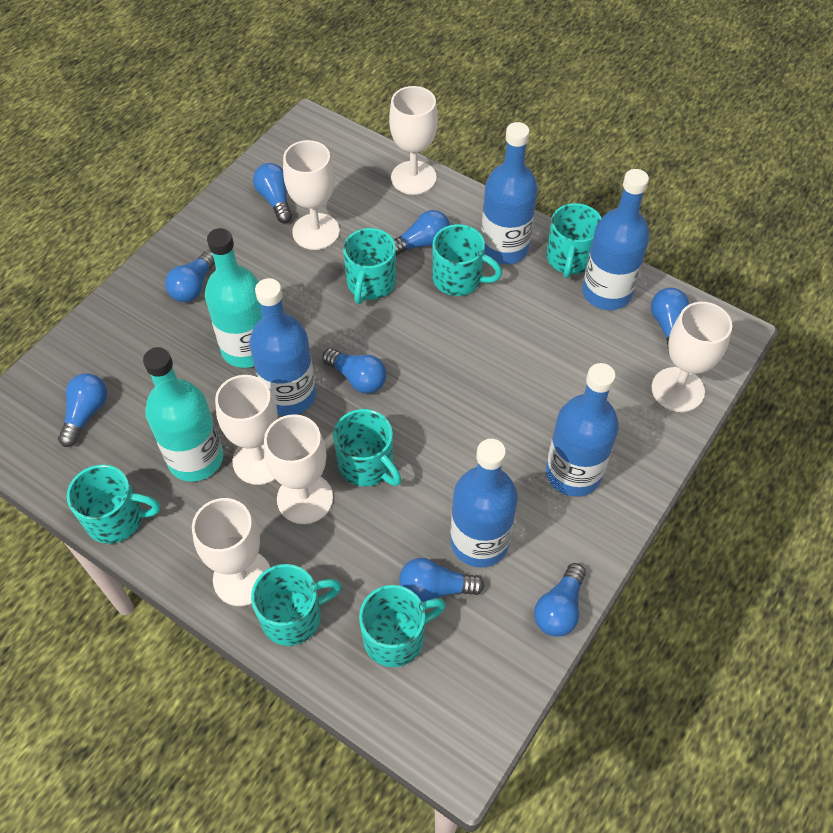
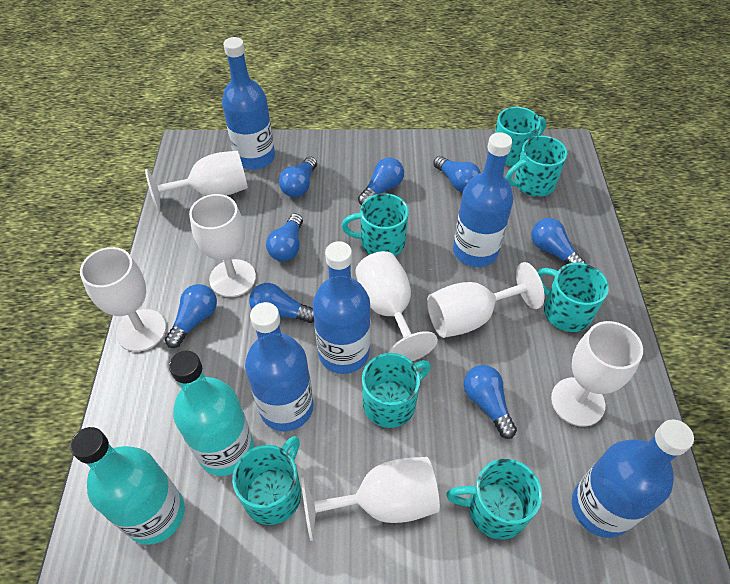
white goblet: [192,498,270,606] [215,375,278,485] [264,414,333,524] [283,140,340,250] [389,86,438,195] [652,302,732,412] = 6 -> [80,247,166,352] [145,151,248,212] [189,194,256,297] [301,457,440,541] [355,251,438,361] [427,262,544,338] [551,321,643,427] = 7

